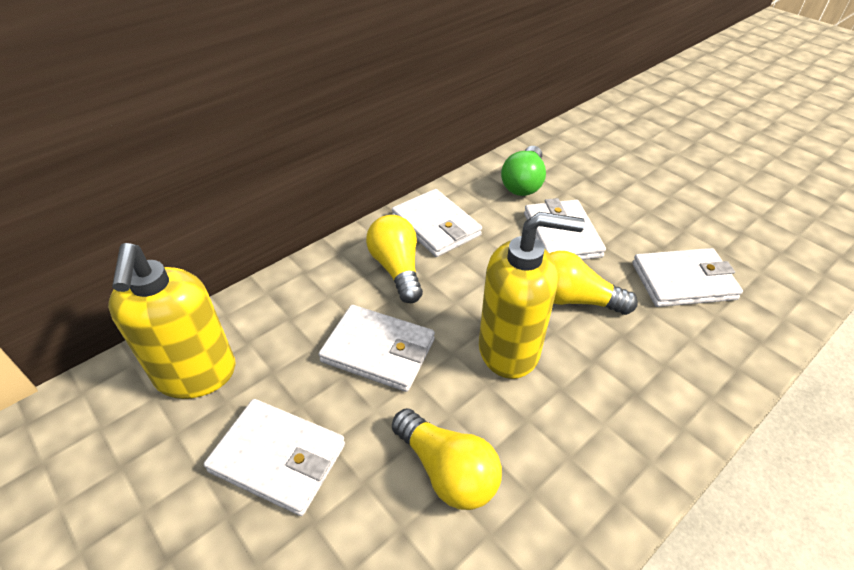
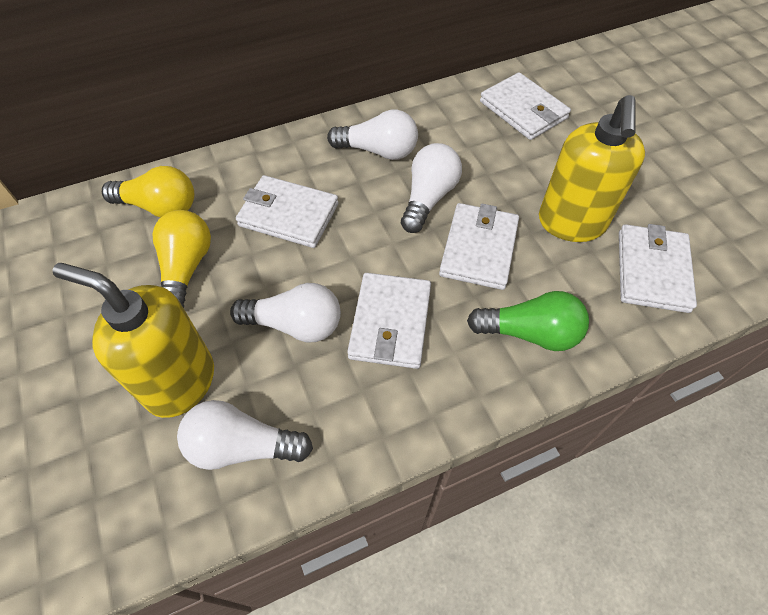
white light bulb: none = 0 -> [177,400,313,470] [230,283,341,342] [327,109,418,160] [401,143,462,233] = 4
yellow light bulb: [366,215,423,303] [392,408,502,510] [549,251,638,315] = 3 -> [102,166,194,218] [152,210,211,308] = 2

